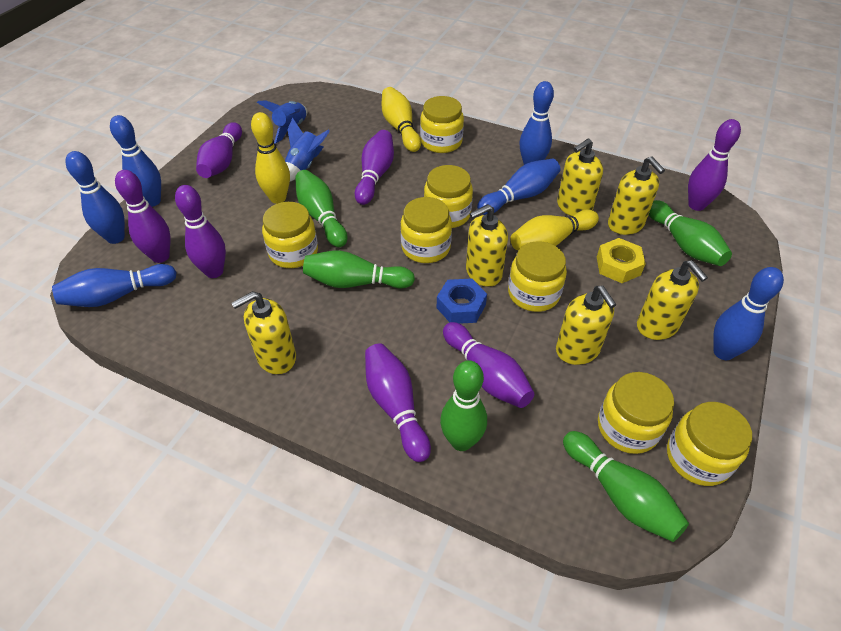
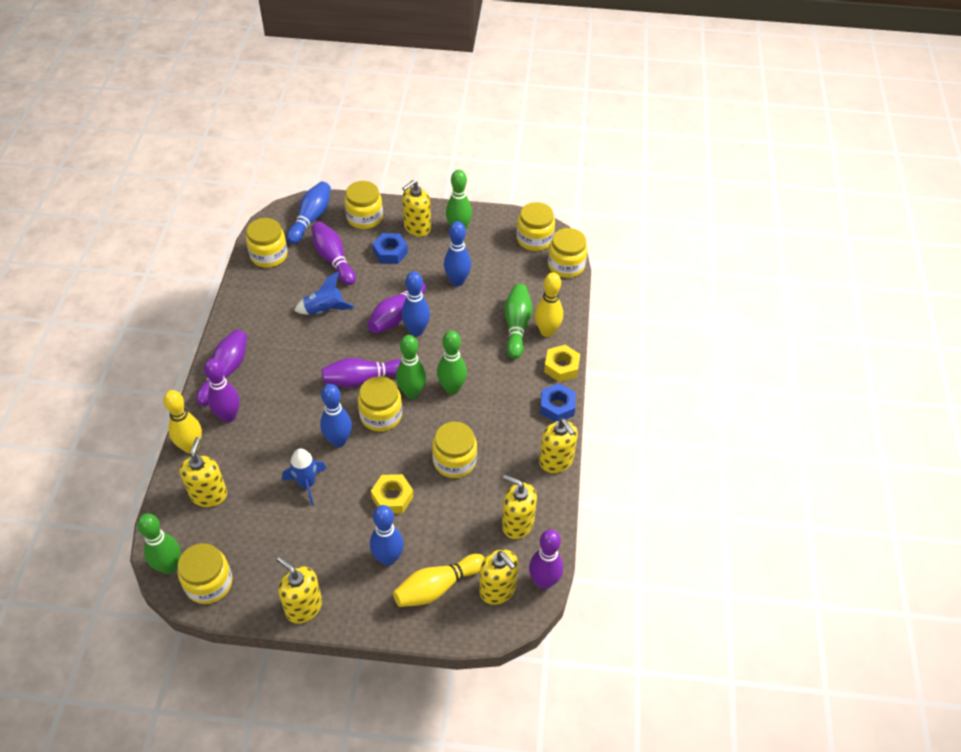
blue bowling pin: [52,264,176,307] [65,151,125,244] [110,115,161,207] [477,159,560,215] [520,81,554,165] [713,267,784,360] = 6 -> [287,181,331,244] [320,384,352,447] [370,505,404,566] [401,271,430,336] [444,221,471,286] = 5
blue nut: [437,278,487,324] = 1 -> [372,233,408,264] [540,383,576,422] = 2
purple bowling pin: [115,170,170,263] [175,185,226,278] [196,122,242,178] [355,130,394,205] [365,343,431,462] [443,322,534,408] [688,119,741,211] = 7 -> [196,329,247,406] [204,358,240,423] [311,222,356,285] [322,358,401,387] [367,282,426,333] [529,529,563,589] = 6
yellow nut: [597,238,646,283] = 1 -> [371,474,413,514] [544,345,580,382] = 2

